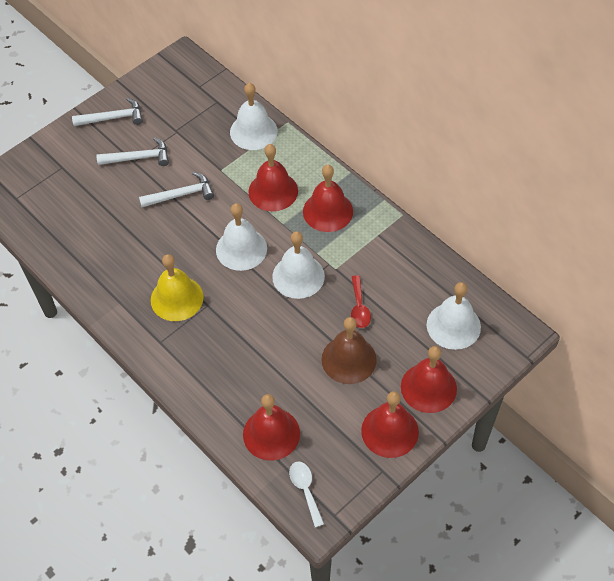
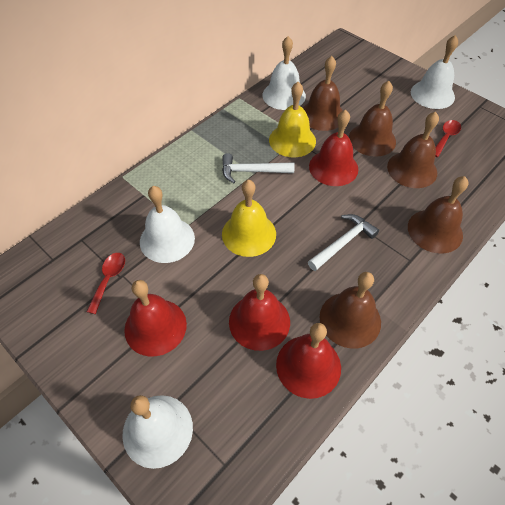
brown bell: [321,317,377,384] = 1 -> [303,56,343,131] [320,272,381,349] [349,81,396,157] [387,112,439,188] [408,176,469,254] = 5
red bell: [243,394,300,461] [248,144,298,211] [303,165,353,232] [361,391,419,458] [401,346,457,413] = 5 -> [124,280,187,356] [229,274,290,351] [276,323,341,399] [309,110,358,186] = 4
red spoon: [351,275,371,328] = 1 -> [87,253,125,314] [435,120,461,157] = 2
white hammer: [72,98,143,126] [97,137,169,166] [139,172,214,207] = 3 -> [222,153,295,183] [308,214,379,271] = 2
white spoon: [289,462,324,527] = 1 -> none = 0
yellow bell: [151,254,204,321] = 1 -> [222,179,276,257] [269,82,316,157] = 2

